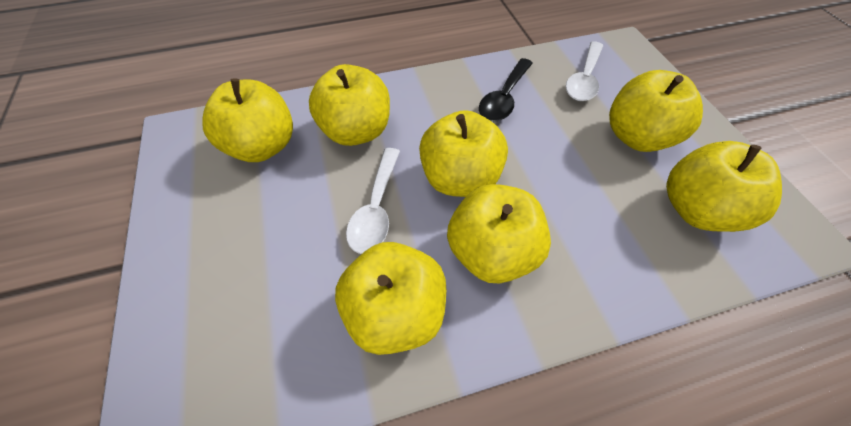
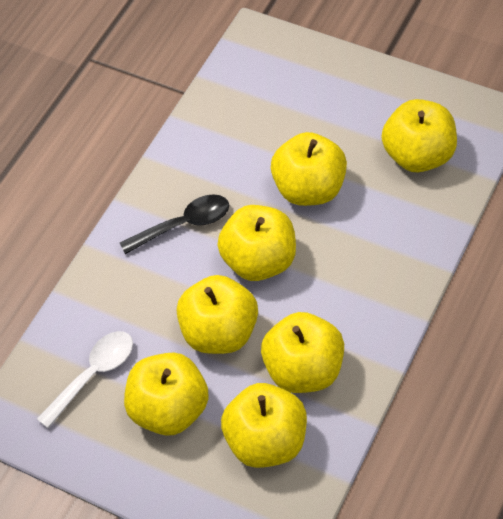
white spoon: [346,148,400,254] [566,41,603,101] = 2 -> [37,331,133,429] = 1

